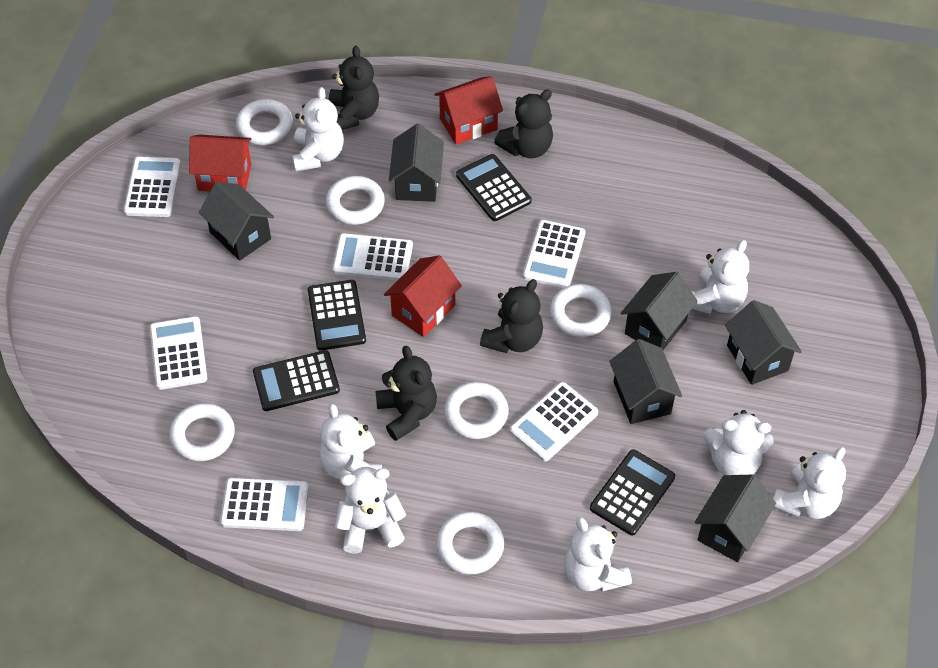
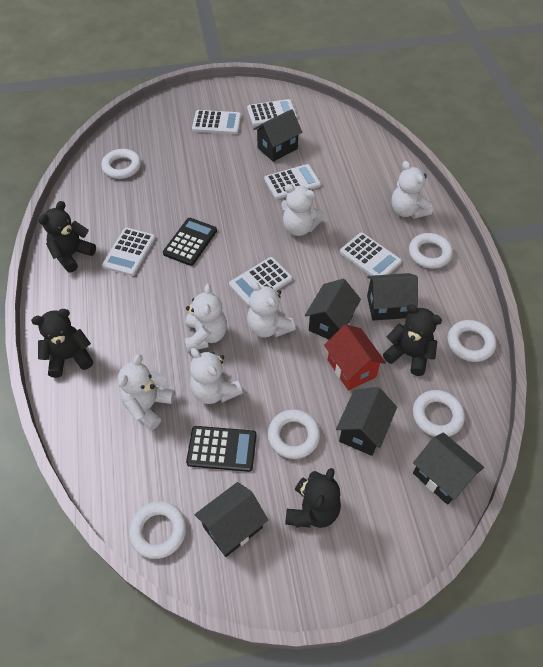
black calculator: [253,350,340,411] [308,280,366,351] [456,154,531,221] [590,449,675,535] = 4 -> [163,218,217,266] [186,426,256,472] = 2
red house: [189,134,252,192] [384,255,462,337] [434,76,503,144] = 3 -> [324,324,386,391] = 1
white teddy bear: [292,87,344,171] [319,404,382,479] [335,467,406,554] [564,517,632,592] [691,240,749,314] [703,410,774,475] [773,447,846,519] = 7 -> [118,354,175,430] [184,284,227,352] [190,348,243,404] [247,281,296,338] [281,184,324,236] [391,161,432,219] = 6

